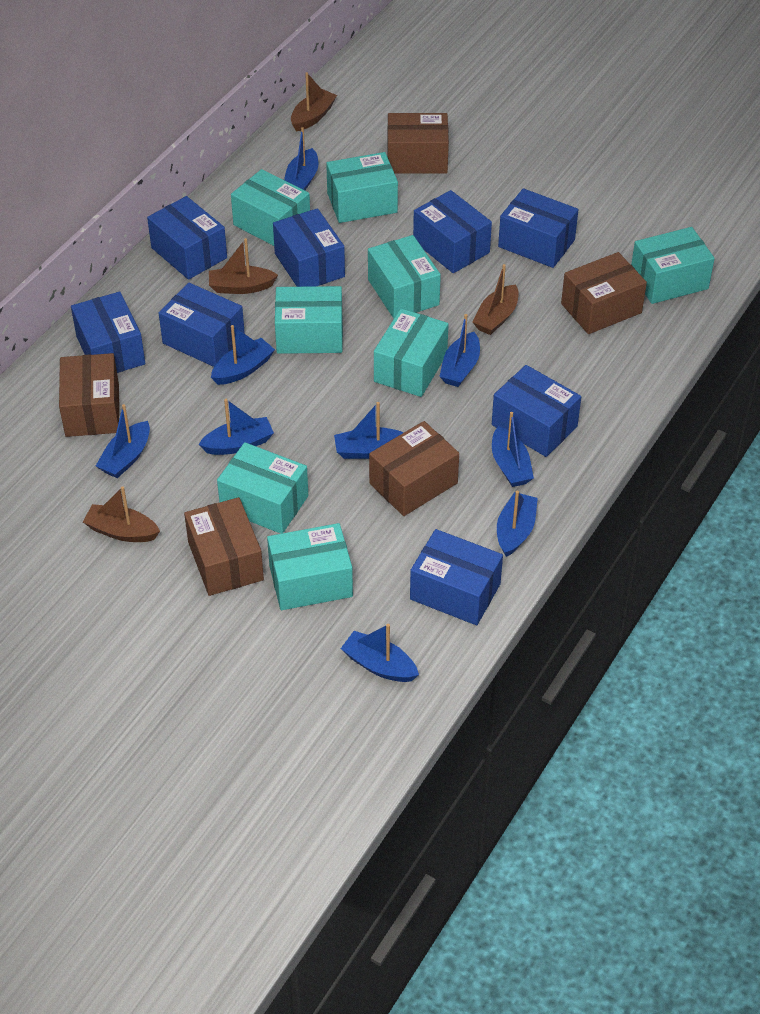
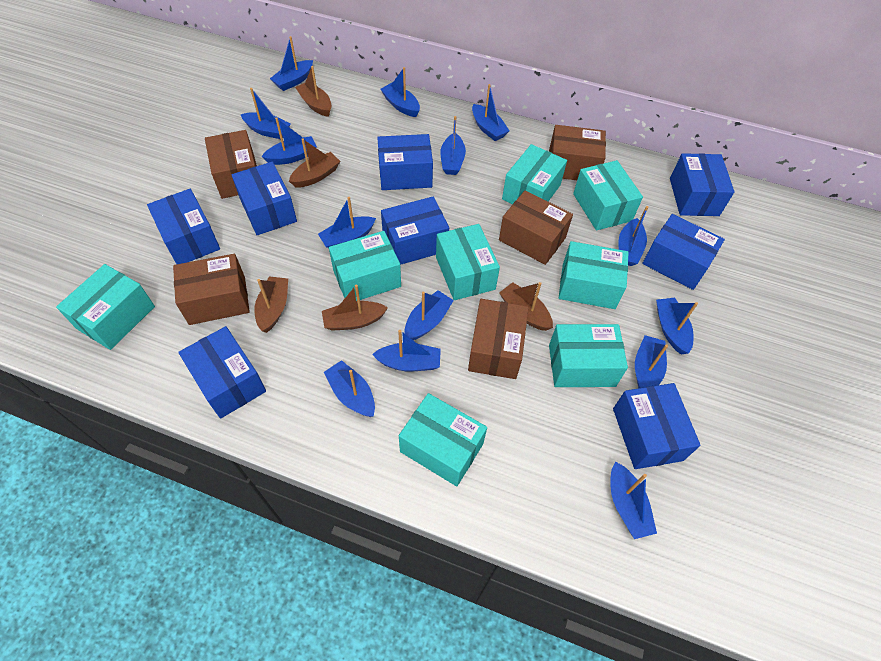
blue boat: [96,404,150,478] [198,399,274,455] [211,325,275,385] [284,127,318,190] [334,402,404,459] [341,624,419,682] [439,314,480,387] [492,412,534,487] [497,490,538,557] = 9 -> [241,88,291,139] [261,118,317,165] [270,36,313,91] [318,197,376,248] [324,360,375,417] [372,330,441,371] [380,67,420,117] [404,290,454,340] [440,116,466,175] [472,84,509,141] [610,462,657,539] [619,206,648,266] [635,335,668,388] [656,298,698,354] = 14
brown boat: [83,486,160,542] [209,238,278,294] [291,72,337,132] [473,264,519,335] = 4 -> [254,276,288,333] [289,138,340,188] [295,66,332,117] [322,285,388,331] [499,282,553,331] = 5

